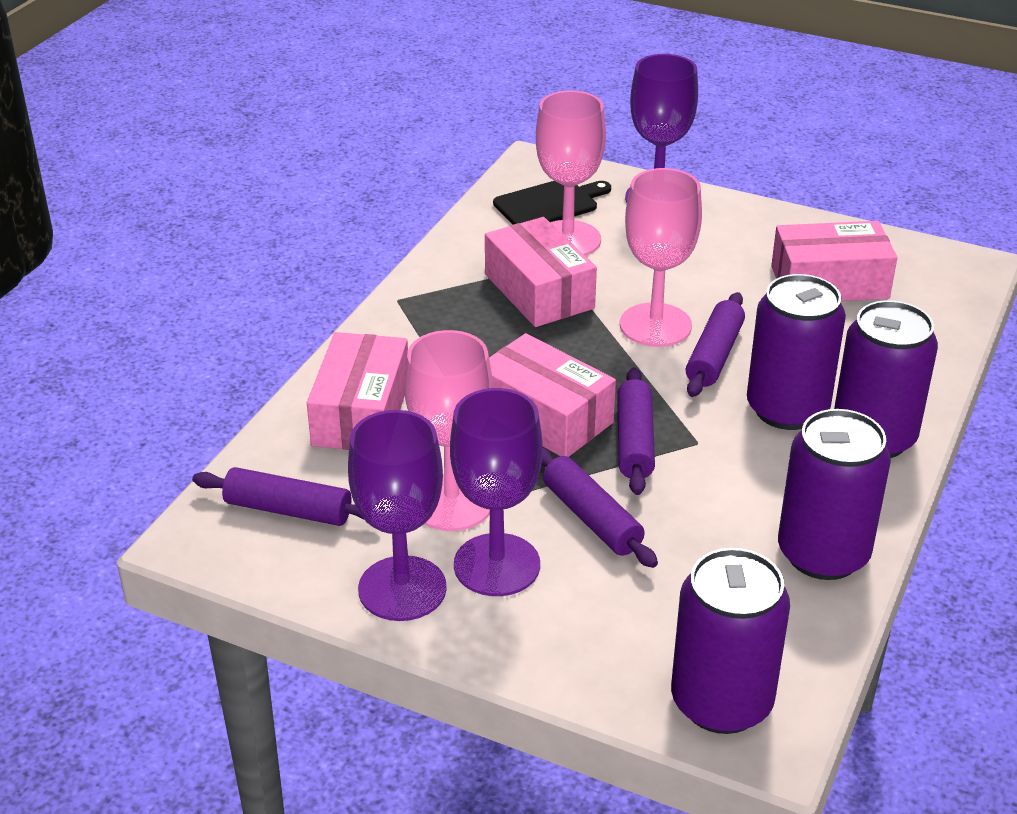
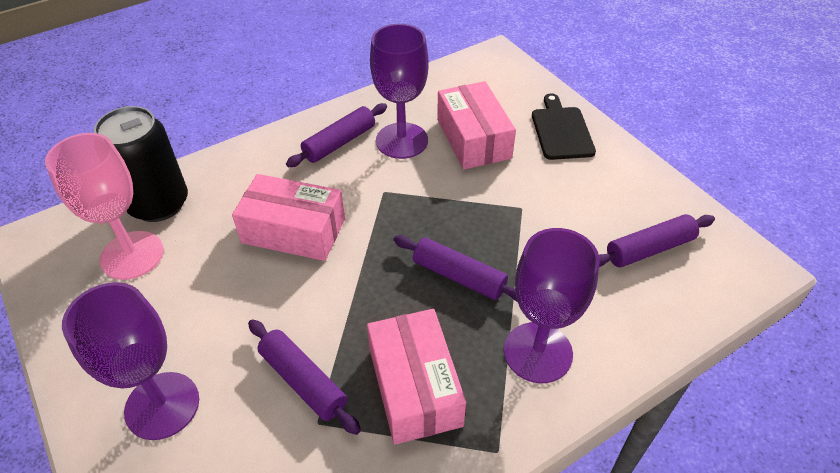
black can: none = 0 -> [94,106,188,222] = 1
pink box: [307,332,408,450] [485,217,597,327] [489,333,616,457] [771,221,897,301] = 4 -> [232,174,345,261] [367,309,466,445] [437,81,516,169] = 3
pink goblet: [404,330,493,531] [536,91,606,256] [620,168,702,347] = 3 -> [45,133,164,280] = 1
purple can: [671,548,790,734] [747,274,846,430] [778,409,891,580] [834,300,938,458] = 4 -> none = 0

